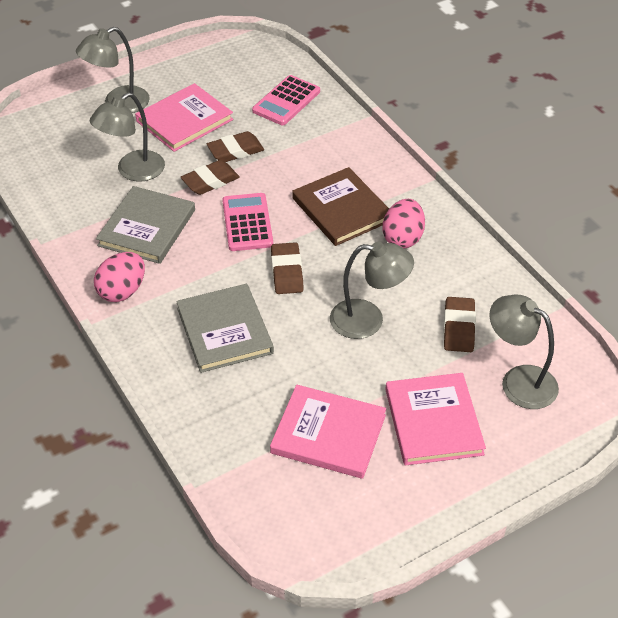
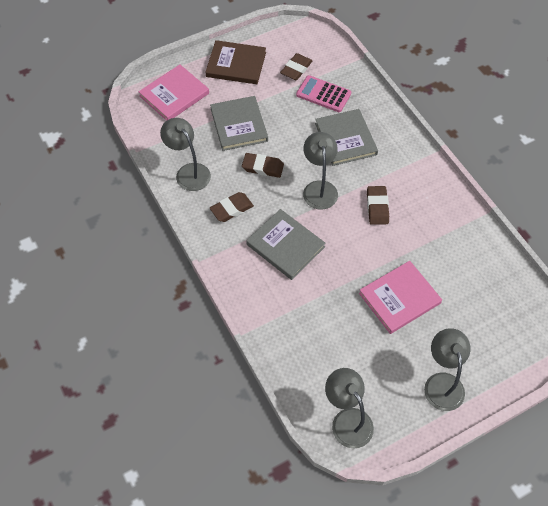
grey book: [96,186,195,264] [176,284,274,373] = 2 -> [210,96,268,151] [246,209,326,280] [315,109,378,166] = 3
pink book: [135,83,233,152] [270,385,386,479] [385,373,486,466] = 3 -> [139,64,209,121] [359,261,442,334] = 2
pink calculator: [222,193,273,251] [252,75,320,125] = 2 -> [296,75,351,112] = 1
pink egg: [94,252,145,302] [383,199,425,248] = 2 -> none = 0

